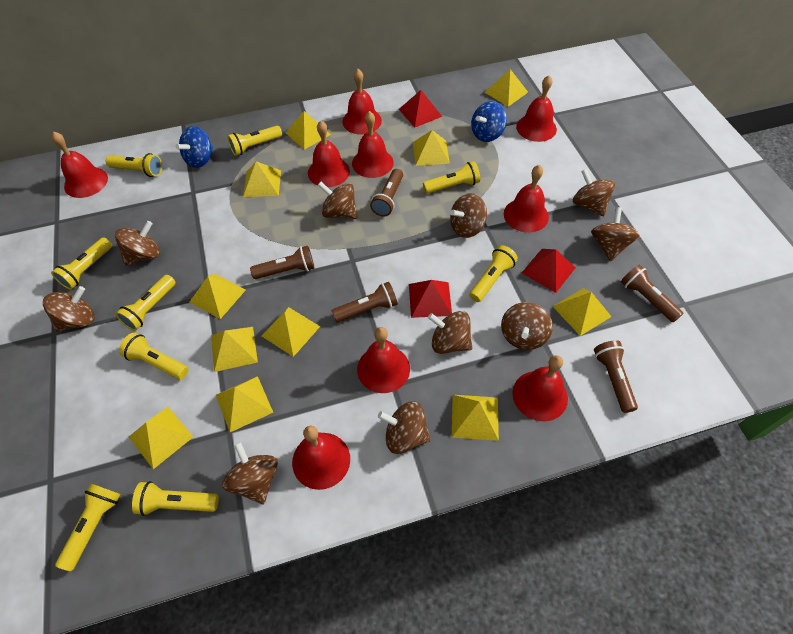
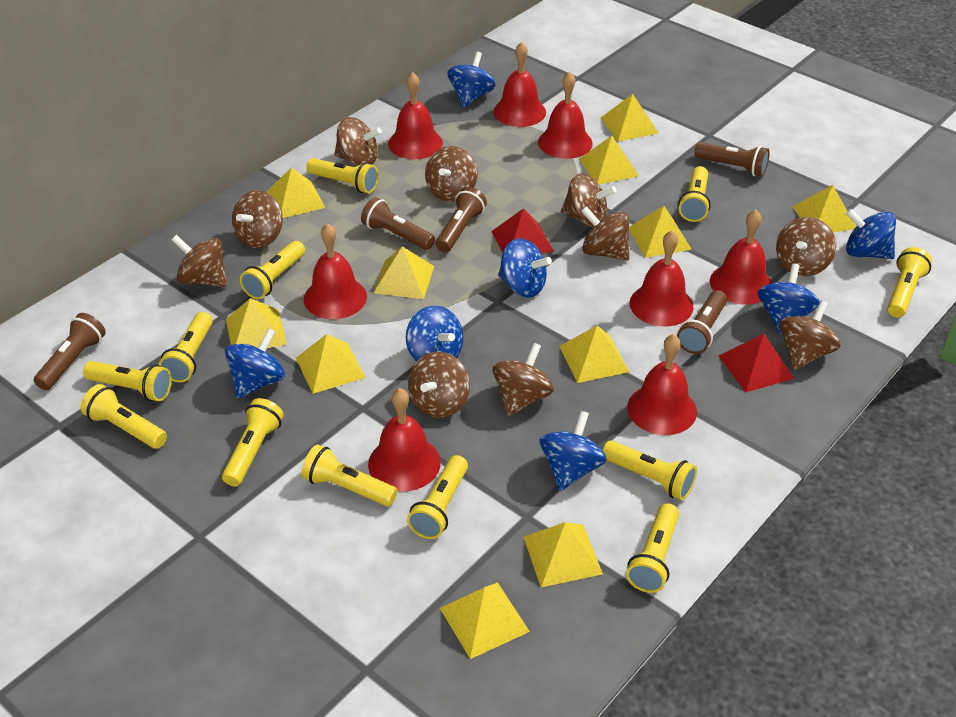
blue spinning top: [175,126,213,168] [471,101,507,142] = 2 -> [225,328,285,399] [406,305,464,361] [447,52,496,108] [498,238,552,297] [540,411,607,491] [758,263,820,335] [846,209,896,259] = 7
red bell: [52,132,108,198] [292,426,350,490] [308,121,350,187] [342,69,382,135] [352,111,394,178] [357,327,410,393] [504,165,549,232] [512,355,568,421] [516,75,557,142] = 9 -> [304,223,367,319] [368,388,441,491] [388,72,443,159] [493,42,546,127] [538,71,593,159] [627,334,697,435] [630,230,694,327] [710,210,772,305] = 8
red pyramid: [399,90,442,127] [409,280,452,318] [522,249,576,293] = 3 -> [491,208,554,254] [719,334,795,392] = 2
yellow flashlight: [51,237,112,290] [55,484,121,571] [106,153,162,177] [116,275,176,331] [119,332,188,380] [132,481,219,516] [227,126,282,156] [423,161,480,194] [469,245,518,302] = 9 -> [81,384,167,449] [83,361,172,401] [159,312,213,382] [222,398,284,486] [240,241,305,299] [301,444,397,506] [306,158,379,193] [407,455,468,539] [603,440,697,500] [626,503,679,593] [678,166,710,222] [887,247,932,318] = 12

